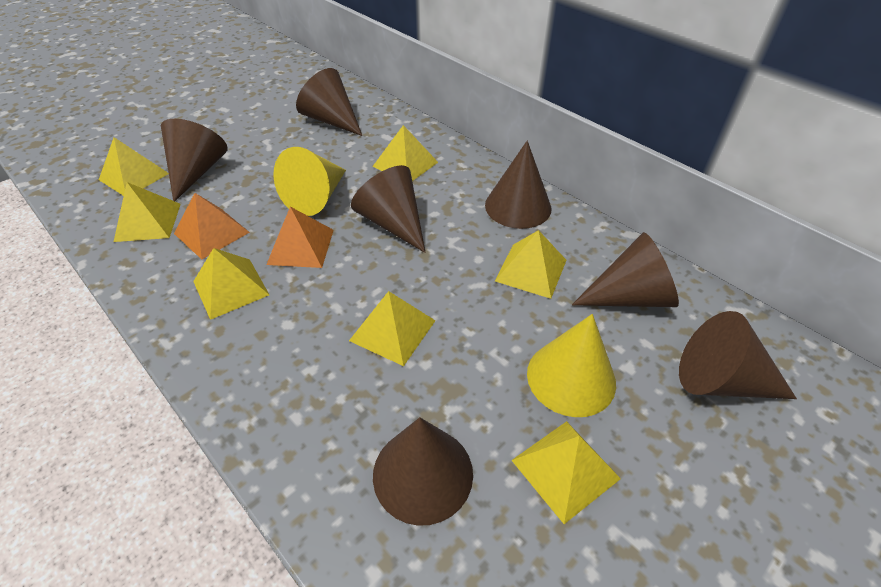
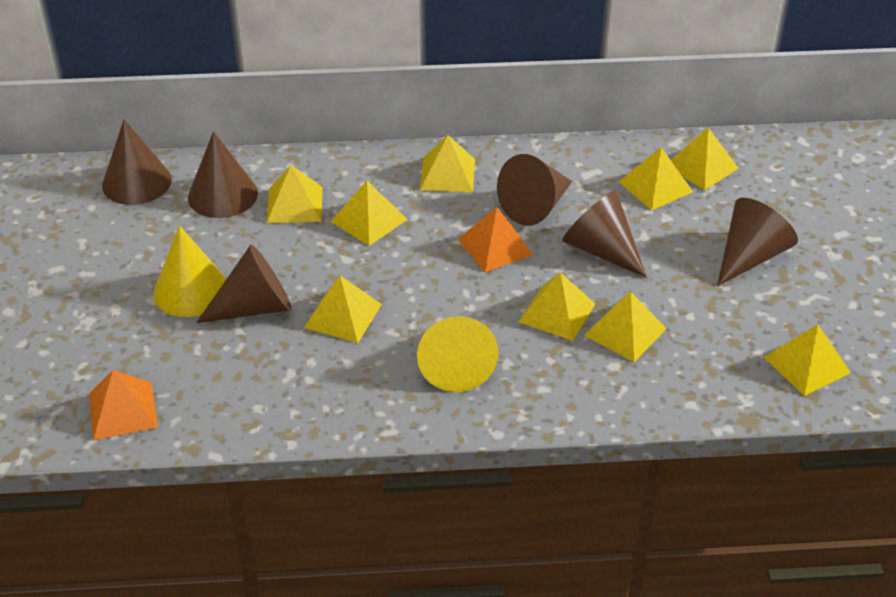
brown cone: [161,119,228,201] [296,68,362,136] [351,165,426,253] [373,417,473,526] [485,141,551,229] [572,232,679,307] [679,311,797,399] = 7 -> [102,119,172,205] [188,131,258,218] [196,245,292,323] [497,154,572,226] [562,191,647,278] [717,198,798,286] = 6
yellow pyramid: [99,137,169,196] [114,182,181,242] [193,248,269,320] [349,291,435,366] [372,125,438,181] [495,230,566,299] [511,421,621,524] = 7 -> [266,165,323,223] [304,276,382,343] [331,181,408,246] [420,135,475,192] [519,272,595,341] [584,291,667,362] [619,147,693,211] [671,127,739,190] [764,324,851,396] = 9

